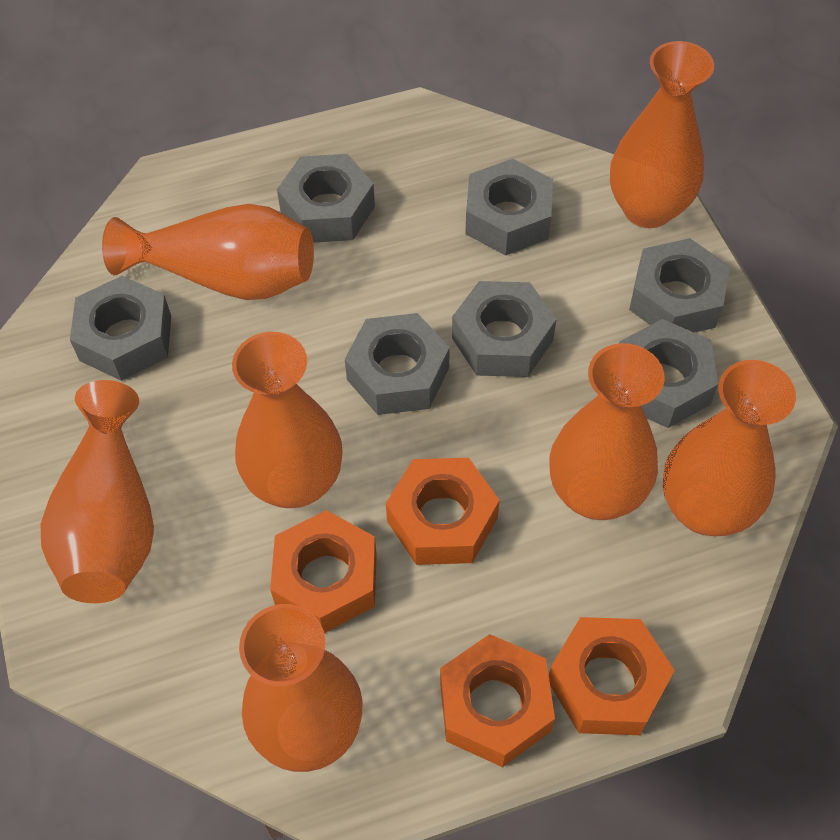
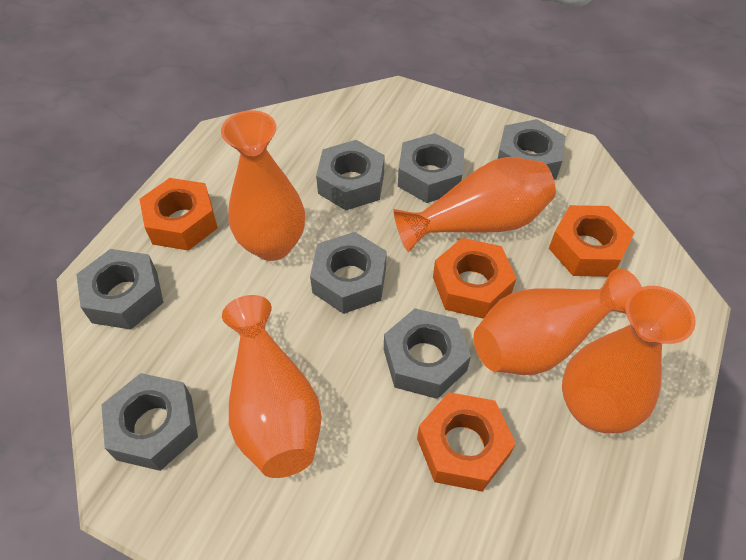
orange vase: [40,380,154,603] [102,204,314,300] [232,332,343,508] [239,604,363,772] [549,343,665,520] [610,41,714,228] [663,360,796,536] = 7 -> [221,110,305,261] [222,295,322,478] [393,157,556,252] [473,268,642,375] [562,286,696,433] = 5

